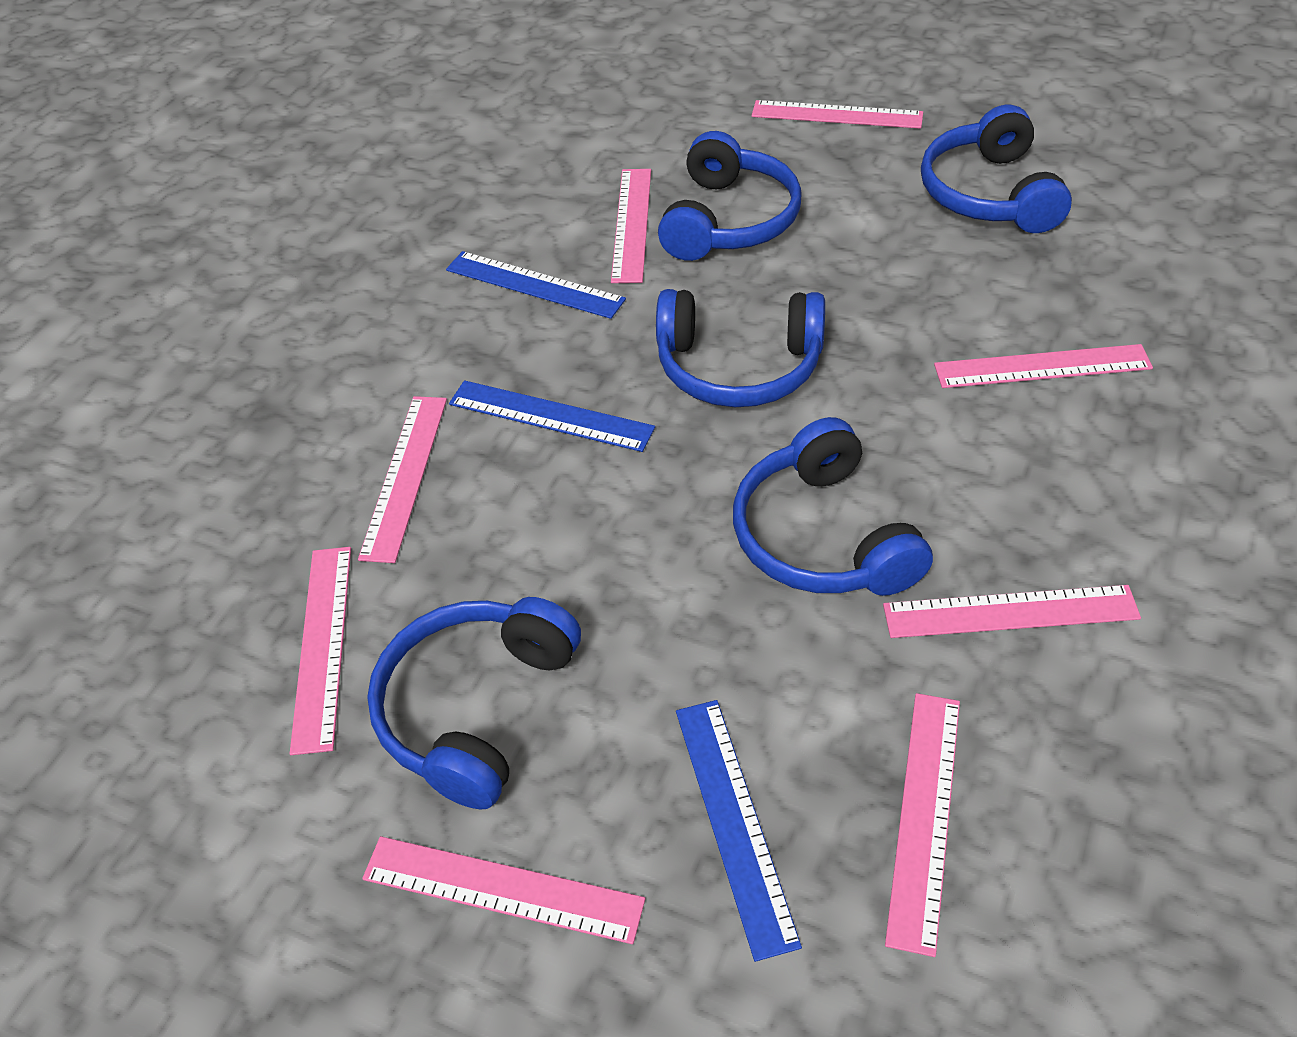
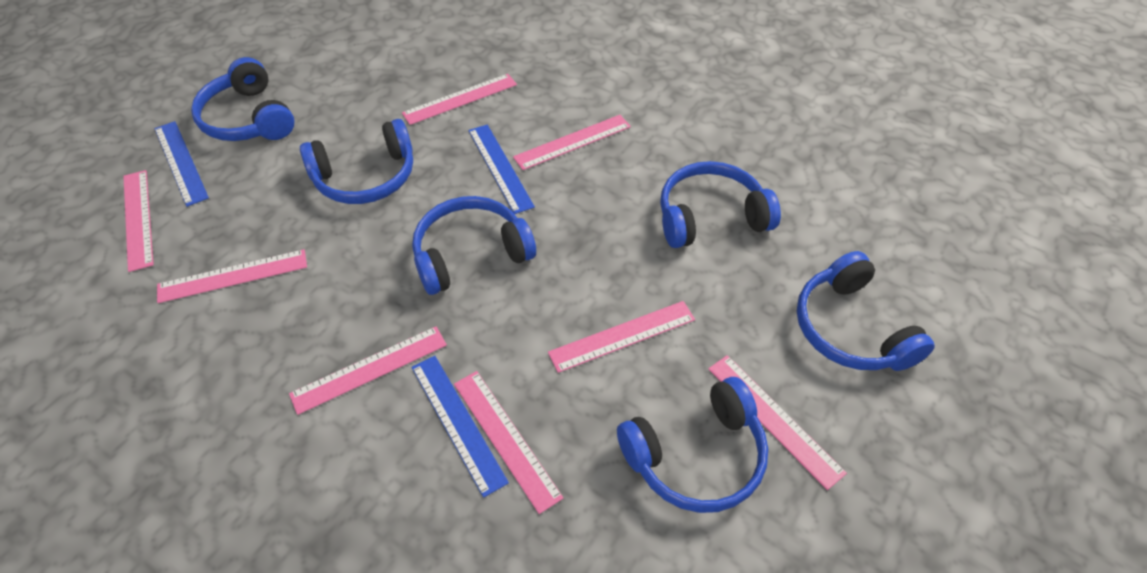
blue headphones: [367,597,581,809] [656,289,825,407] [658,131,802,261] [733,417,933,596] [921,105,1072,233] = 5 -> [191,57,295,141] [300,119,413,204] [412,196,536,295] [617,377,768,513] [660,161,781,248] [796,251,935,371] = 6

